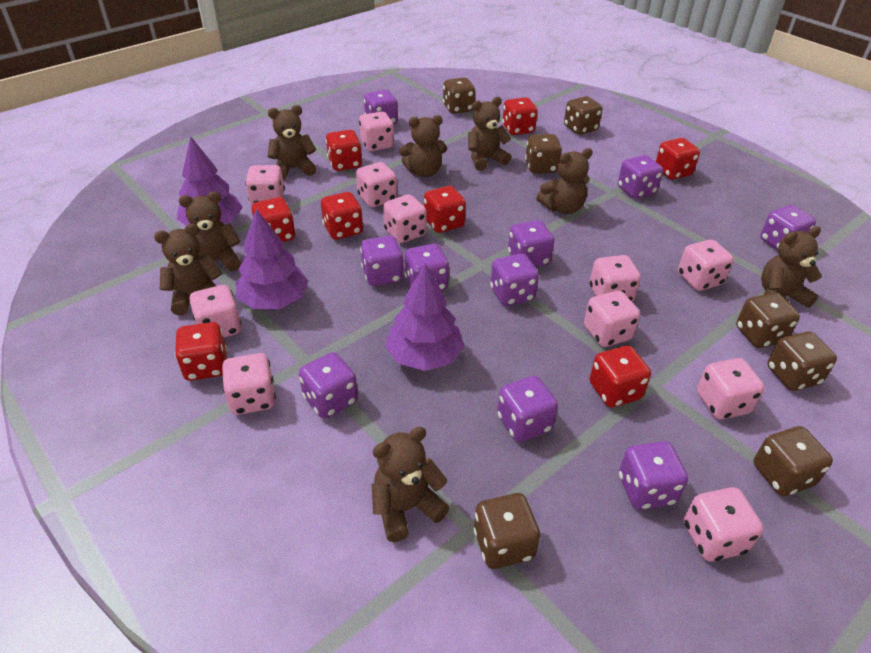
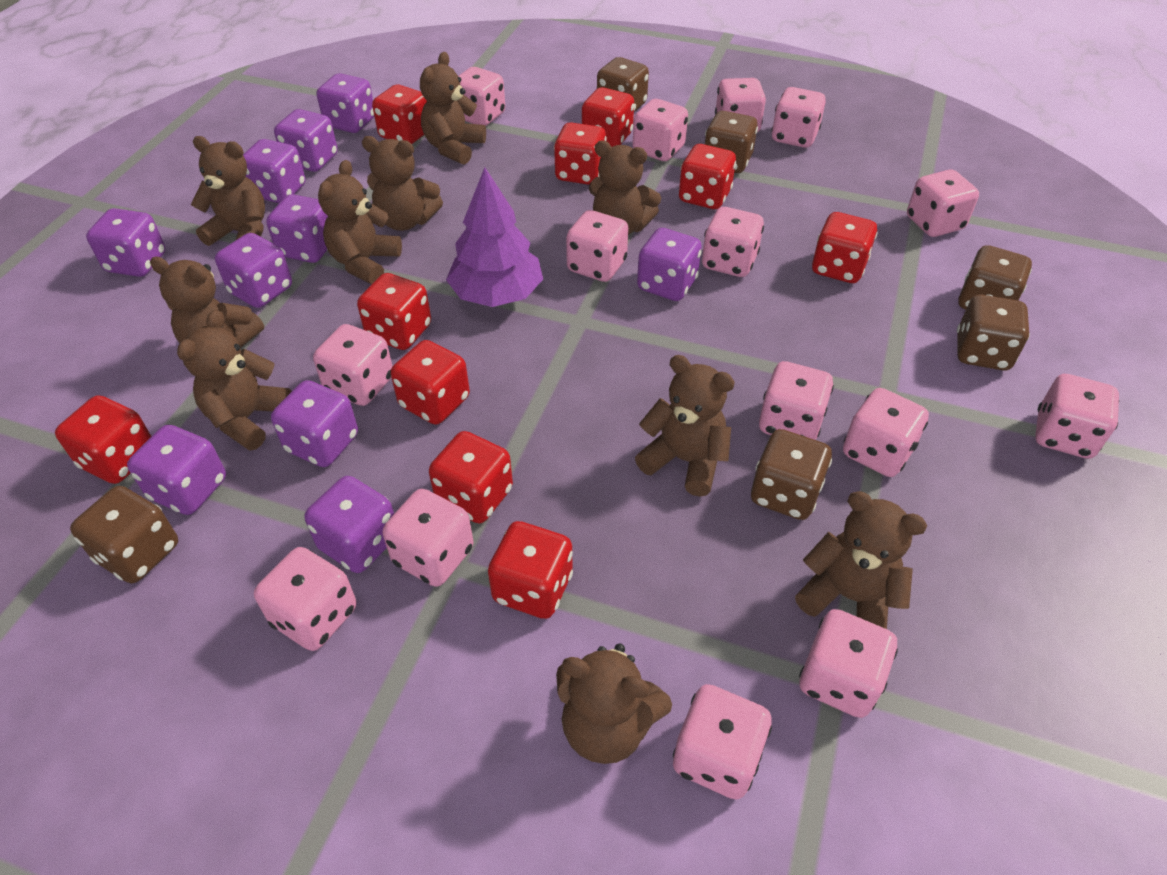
brown dice: [443,77,476,114] [473,493,540,569] [525,134,562,173] [564,96,603,135] [736,293,800,348] [754,426,833,496] [767,332,837,391] = 7 -> [70,486,178,583] [597,57,649,112] [705,111,758,173] [751,429,832,520] [957,295,1030,370] [958,245,1032,310] = 6
brown teddy bear: [154,223,222,315] [179,191,241,272] [268,105,316,180] [372,427,449,542] [399,115,447,177] [468,97,511,171] [536,148,593,214] [761,226,822,308] = 8 -> [150,257,264,348] [177,310,292,451] [191,136,265,246] [318,160,402,284] [362,136,443,231] [420,52,486,165] [556,644,672,764] [589,141,661,235] [635,355,735,497] [795,491,927,629] = 10
pink dice: [189,285,242,338] [222,353,276,415] [245,165,285,206] [356,162,397,207] [359,112,394,151] [383,194,427,243] [584,291,640,347] [590,255,641,302] [678,240,734,291] [684,487,763,562] [697,358,765,419] = 11 -> [254,547,356,651] [313,324,393,406] [383,489,474,587] [458,67,505,126] [566,210,628,282] [632,99,688,161] [673,684,772,800] [702,207,764,277] [715,78,766,132] [759,361,834,440] [771,87,826,148] [799,609,898,718] [843,388,929,477] [907,169,979,237] [1035,374,1119,459] = 15
purple tree: [177,136,243,225] [236,209,308,309] [385,263,464,371] = 3 -> [446,167,543,307] = 1
red dice: [175,322,227,381] [252,197,295,242] [321,192,363,239] [326,130,362,171] [424,186,466,233] [502,97,538,135] [590,346,651,407] [656,138,700,180] = 8 -> [55,395,151,484] [357,273,431,350] [372,84,427,144] [391,340,470,425] [429,431,513,523] [488,521,573,619] [554,122,607,185] [582,87,634,147] [679,144,736,209] [812,212,878,283] = 10

